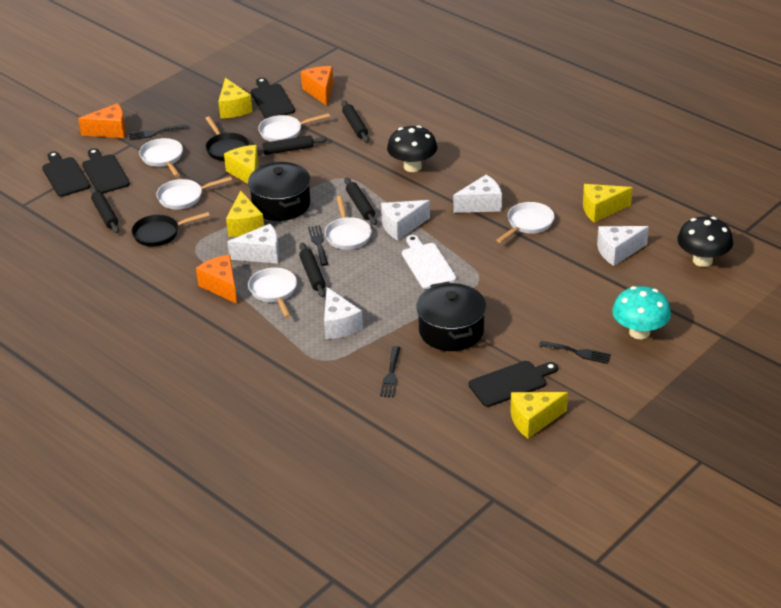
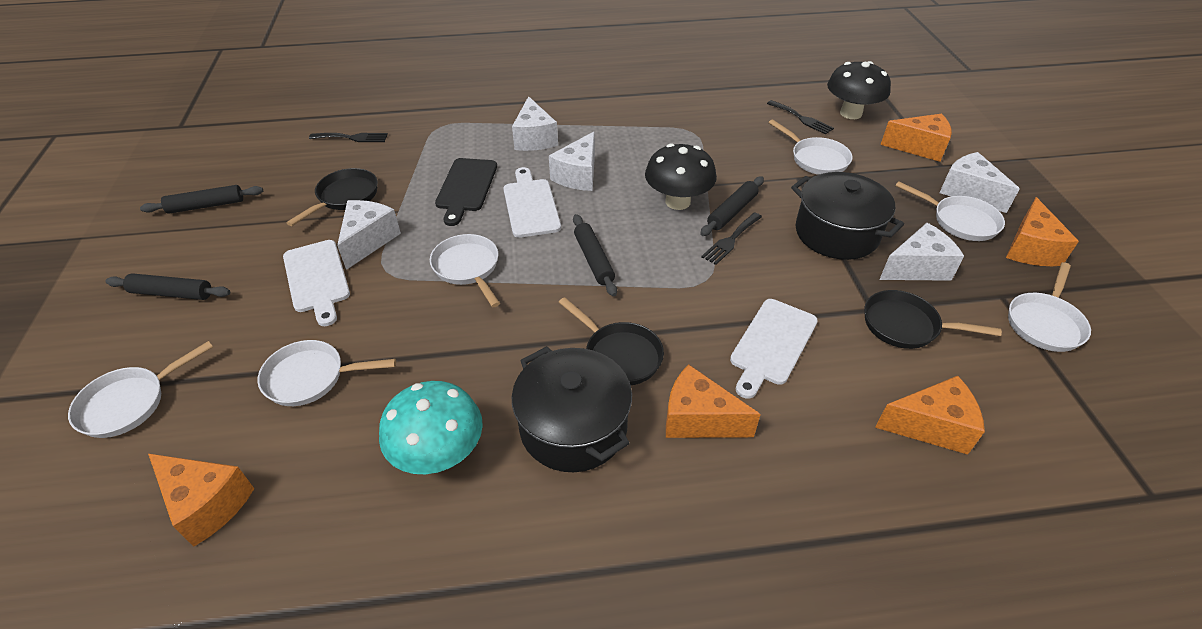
black cutting board: [42,151,91,197] [82,148,130,193] [251,78,295,119] [469,361,558,407] = 4 -> [435,158,497,226] = 1
black fork: [129,125,188,140] [308,225,328,266] [380,346,401,397] [539,341,611,364] = 4 -> [309,133,388,142] [701,212,762,265] [767,100,834,135] = 3
black pan: [131,212,210,247] [205,116,249,161] = 2 -> [286,168,378,226] [559,297,664,385] [864,290,1002,349] = 3
black rolling pin: [90,187,119,233] [257,135,327,155] [299,243,326,298] [341,100,369,143] [344,177,377,225] = 5 -> [105,273,230,300] [140,185,263,214] [573,214,617,297] [700,176,764,236] = 4
orange cheese: [78,103,126,138] [196,254,237,304] [301,66,333,106] = 3 -> [148,454,255,547] [666,364,761,438] [875,376,985,455] [880,114,952,162] [1006,197,1079,266] = 5
white cutting board: [402,235,456,289] = 1 -> [283,240,350,326] [503,167,561,238] [730,299,818,399] = 3
yellow cheese: [218,78,253,118] [224,145,259,184] [226,190,264,237] [511,392,568,439] [583,184,633,223] = 5 -> none = 0

